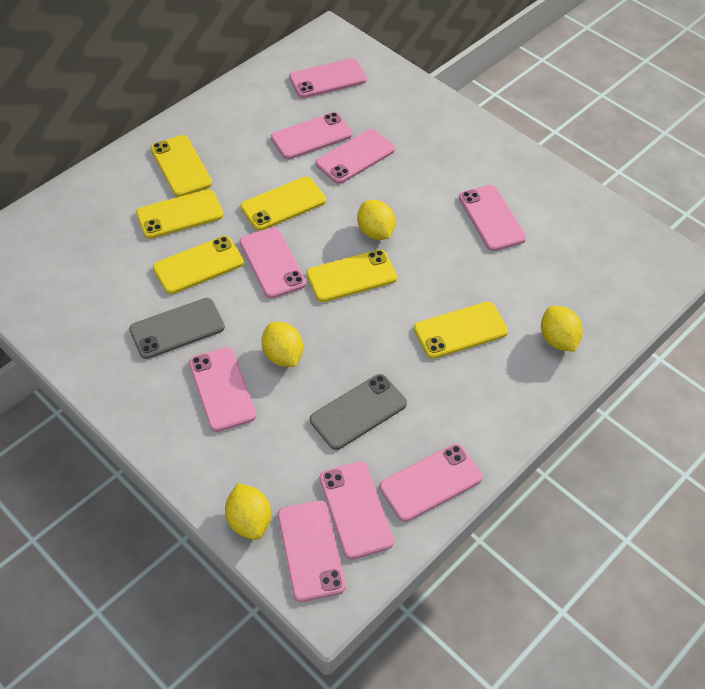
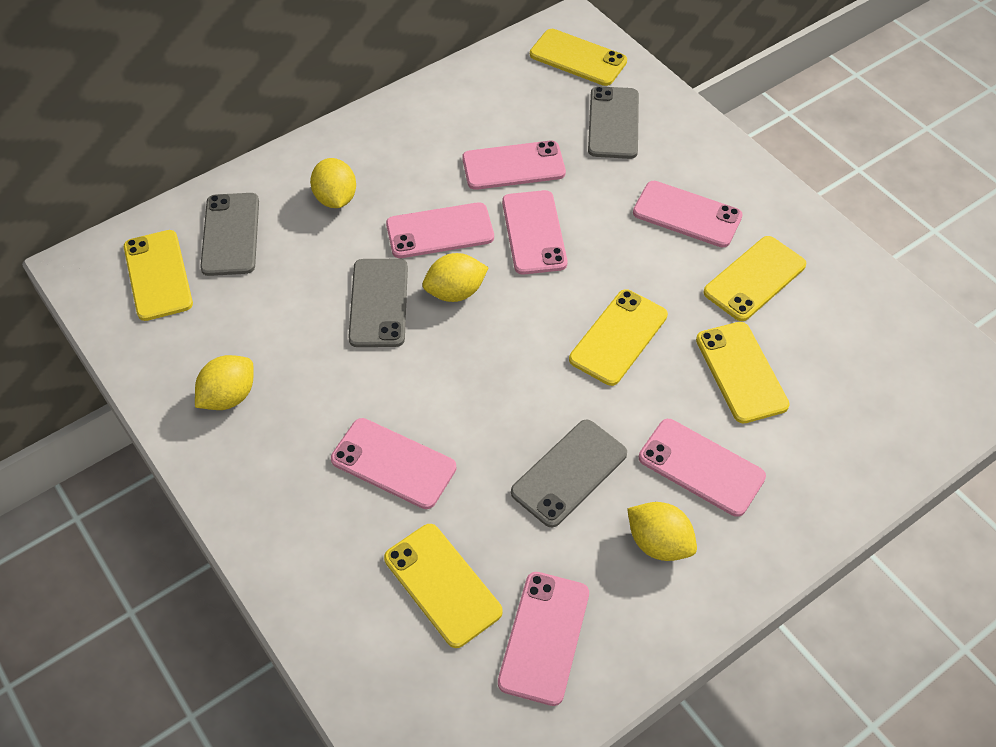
grey phone: [129,298,225,359] [310,374,407,450] = 2 -> [200,193,259,276] [348,259,408,347] [511,420,627,527] [588,86,639,159] = 4
pink phone: [189,347,256,432] [239,227,306,298] [271,112,352,159] [278,500,346,602] [289,58,367,98] [316,129,395,184] [320,462,394,560] [379,444,482,522] [459,185,526,251] = 9 -> [331,418,456,509] [386,202,494,258] [462,141,566,190] [498,572,589,706] [502,190,568,274] [633,181,743,248] [639,419,766,517] = 7

